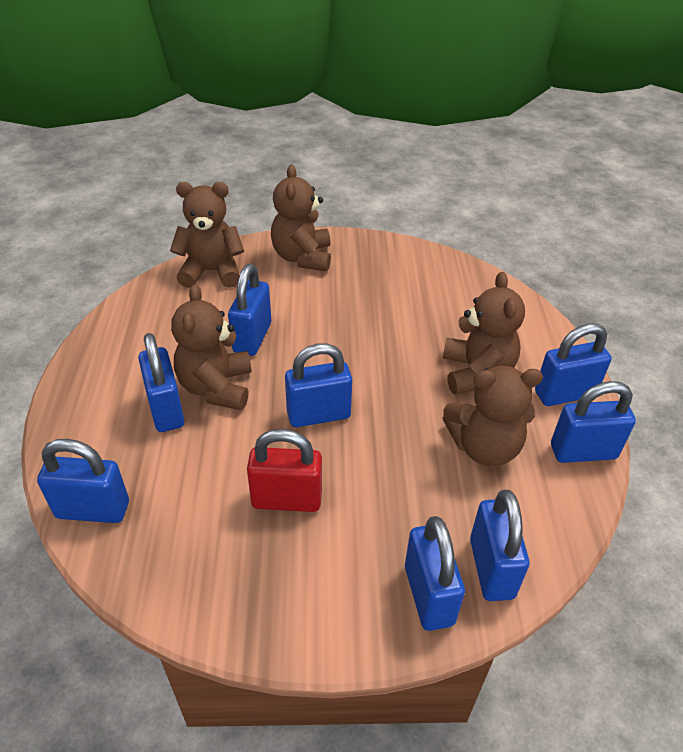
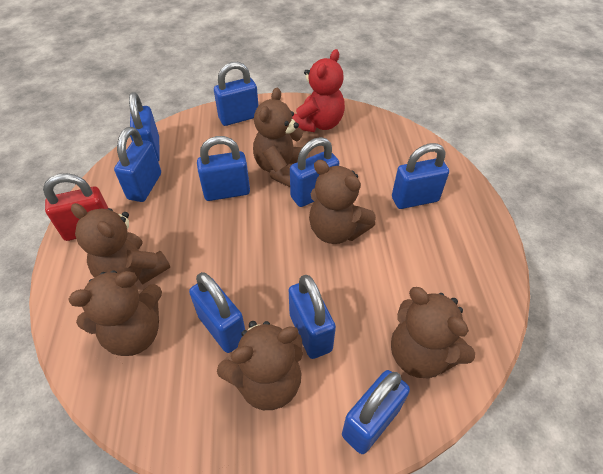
blue padlock: [37,439,129,523] [138,333,185,432] [228,264,271,356] [285,343,352,427] [405,516,465,631] [470,490,529,601] [535,323,612,406] [551,381,636,463] = 8 -> [114,127,161,202] [129,92,160,162] [189,272,245,353] [197,136,250,201] [214,62,259,126] [289,275,336,359] [290,137,339,207] [342,370,410,454] [392,143,449,209] = 9
brown teddy bear: [170,182,244,288] [171,284,252,410] [271,165,331,272] [443,272,525,395] [443,366,543,466] = 5 -> [69,270,162,356] [71,203,170,284] [217,321,303,410] [253,88,310,187] [309,160,376,244] [391,287,475,378] = 6
red teddy bear: none = 0 -> [292,49,345,132] = 1

